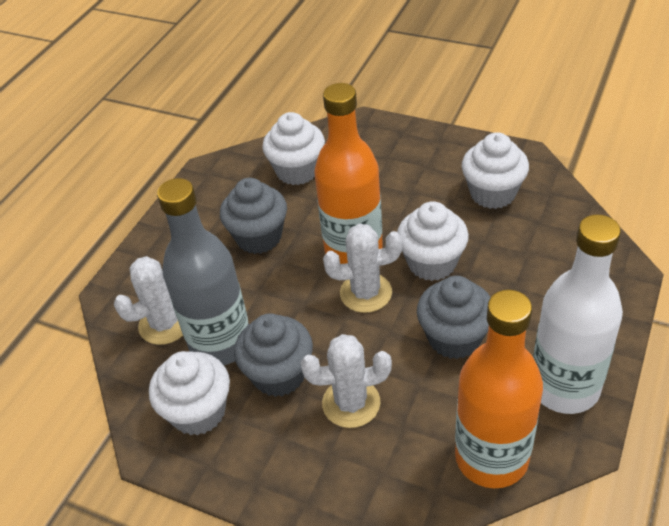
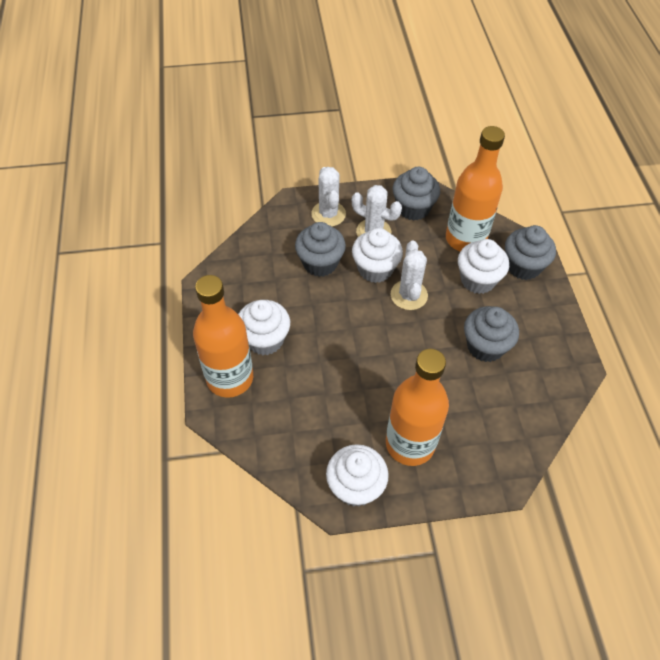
grey bottle: [157,178,249,365] = 1 -> none = 0
grey cupcake: [220,178,287,254] [234,313,313,397] [417,276,491,359] = 3 -> [295,222,346,277] [393,167,440,221] [464,306,519,362] [505,225,556,280] = 4
orange bottle: [314,83,383,264] [455,290,543,488] = 2 -> [193,275,253,398] [386,349,449,466] [446,126,505,252] = 3
white bottle: [533,214,623,414] = 1 -> none = 0

